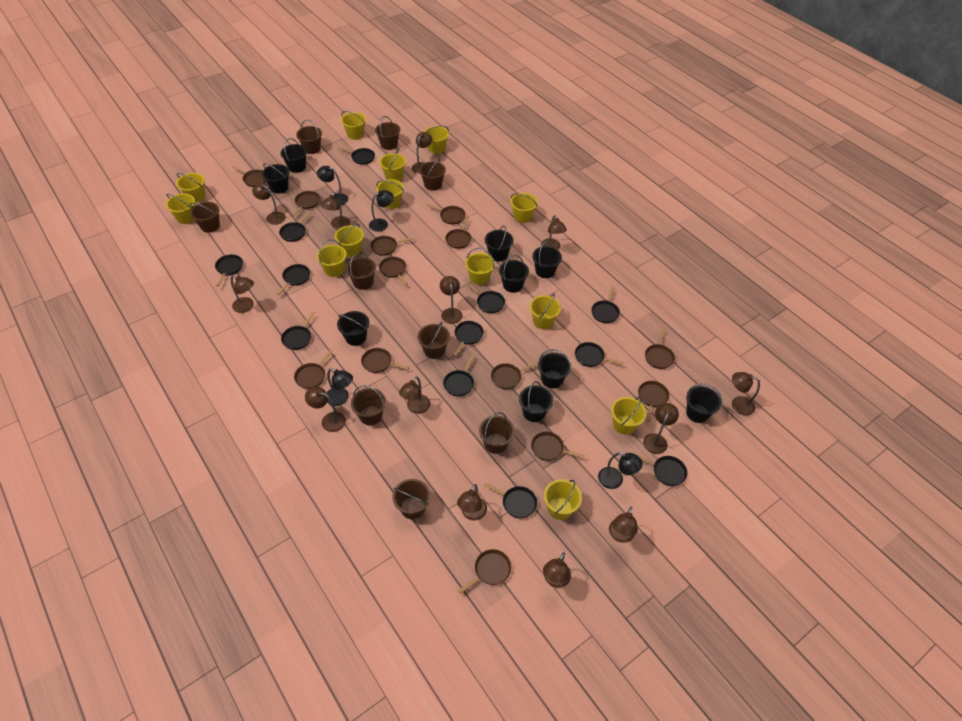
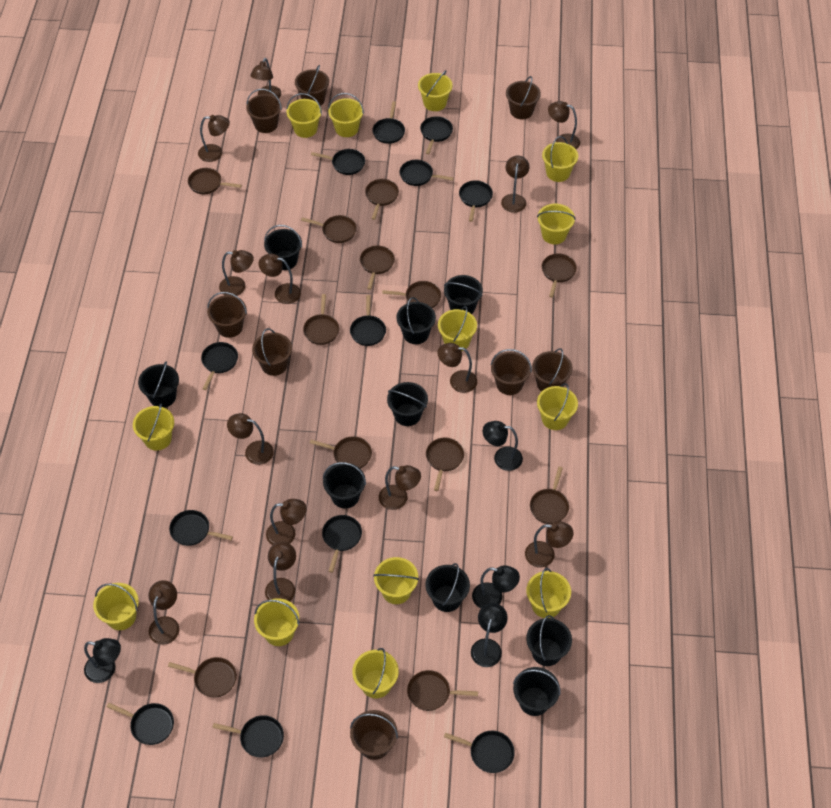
brown bucket: [190,202,220,233] [296,120,322,154] [346,252,376,290] [351,386,386,425] [375,116,400,150] [392,479,431,519] [418,322,450,359] [419,158,446,191] [479,412,515,454] = 9 -> [207,292,247,338] [246,89,282,133] [252,328,292,376] [295,65,329,106] [350,710,398,760] [491,349,532,395] [506,76,541,119] [532,348,573,392] = 8
brown pan: [232,166,266,187] [291,191,320,217] [294,349,333,389] [361,348,409,373] [370,236,414,256] [379,257,408,286] [426,203,466,225] [445,217,472,249] [458,549,512,594] [491,362,538,389] [531,432,584,461] [638,381,669,422] [645,328,675,369] = 13 -> [168,657,237,698] [188,168,242,194] [301,215,357,243] [303,294,339,345] [310,436,372,469] [360,245,395,290] [365,179,399,220] [382,281,441,308] [407,670,478,711] [426,438,464,491] [530,467,569,524] [542,253,577,298] = 12

